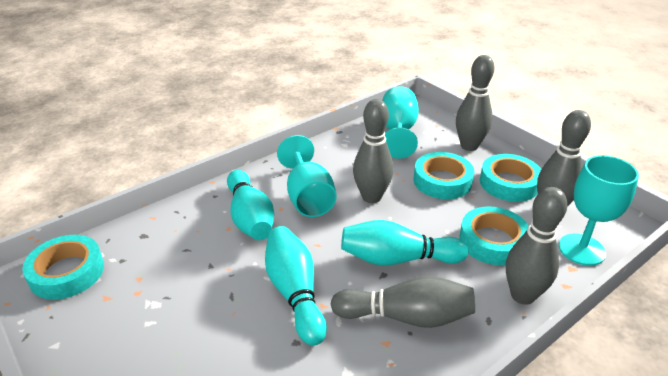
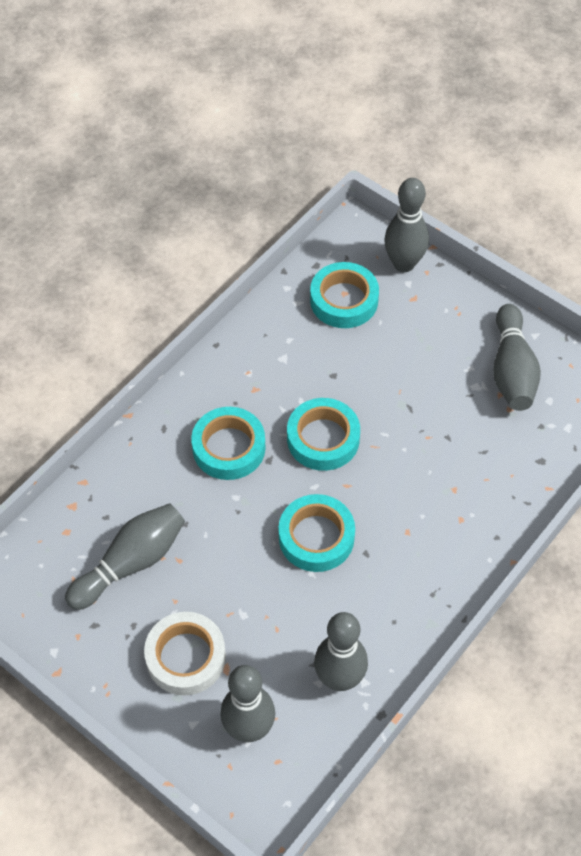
turquoise bowling pin: [227,170,274,240] [265,226,327,346] [341,220,468,266] = 3 -> none = 0
turquoise goblet: [277,135,337,217] [382,86,419,159] [559,155,639,266] = 3 -> none = 0
white tape: none = 0 -> [144,612,226,695] = 1

